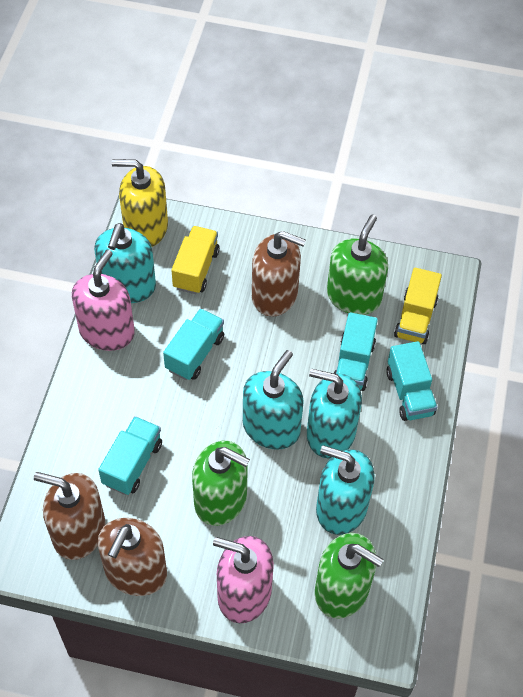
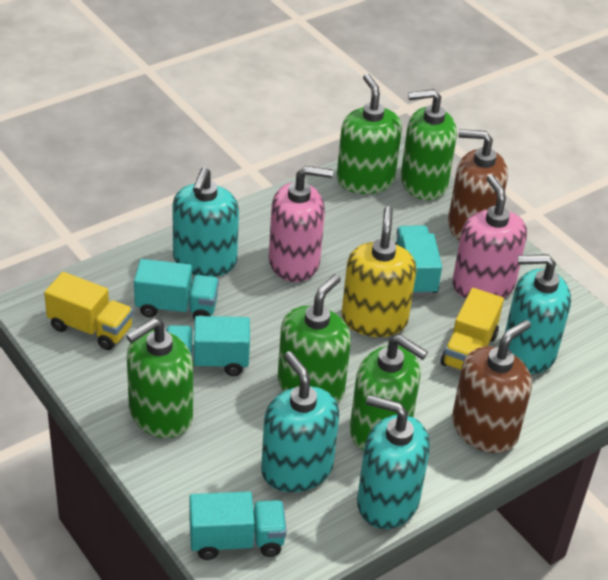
brown soap dispenser: [34,472,106,560] [98,518,167,596] [252,231,306,317] = 3 -> [448,129,508,241] [452,320,532,453] = 2
green soap dispenser: [192,441,250,526] [315,533,384,619] [327,215,388,315] = 3 -> [126,318,193,438] [277,274,351,403] [337,74,402,194] [350,335,428,451] [401,89,457,200] = 5

